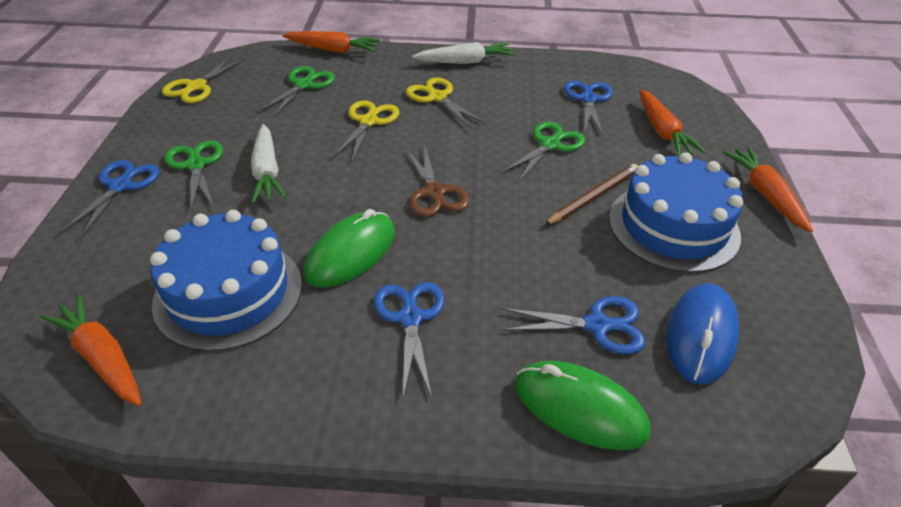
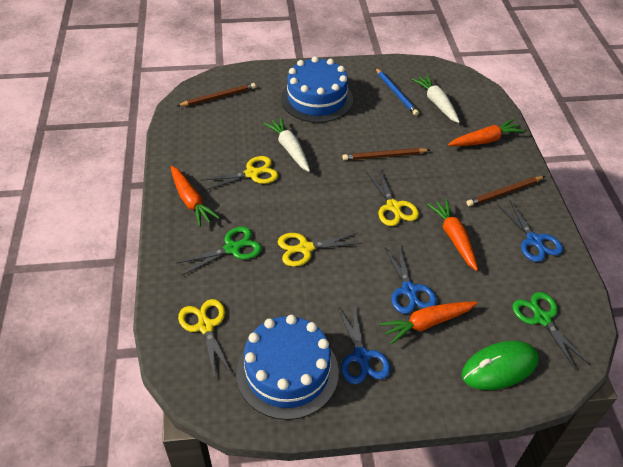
blue mouse: [666,283,739,385] = 1 -> none = 0
blue pencil: none = 0 -> [376,68,419,116] = 1
blue scissors: [58,160,159,239] [374,282,445,398] [501,296,646,354] [564,81,613,136] = 4 -> [337,302,390,384] [384,243,437,314] [497,199,563,262] = 3
brown pencil: [545,164,638,225] = 1 -> [177,83,256,106] [342,148,430,160] [467,176,545,206] = 3
brown scissors: [405,144,469,217] = 1 -> none = 0
green mouse: [304,209,395,287] [515,361,650,450] = 2 -> [462,341,539,390] = 1
green scissors: [165,140,223,211] [257,66,335,118] [501,122,585,182] = 3 -> [177,226,261,275] [512,292,590,370] = 2
yellow scissors: [162,55,245,103] [333,100,399,162] [406,77,486,129] = 3 -> [178,299,232,379] [200,156,278,191] [278,233,363,267] [366,169,419,226] = 4

